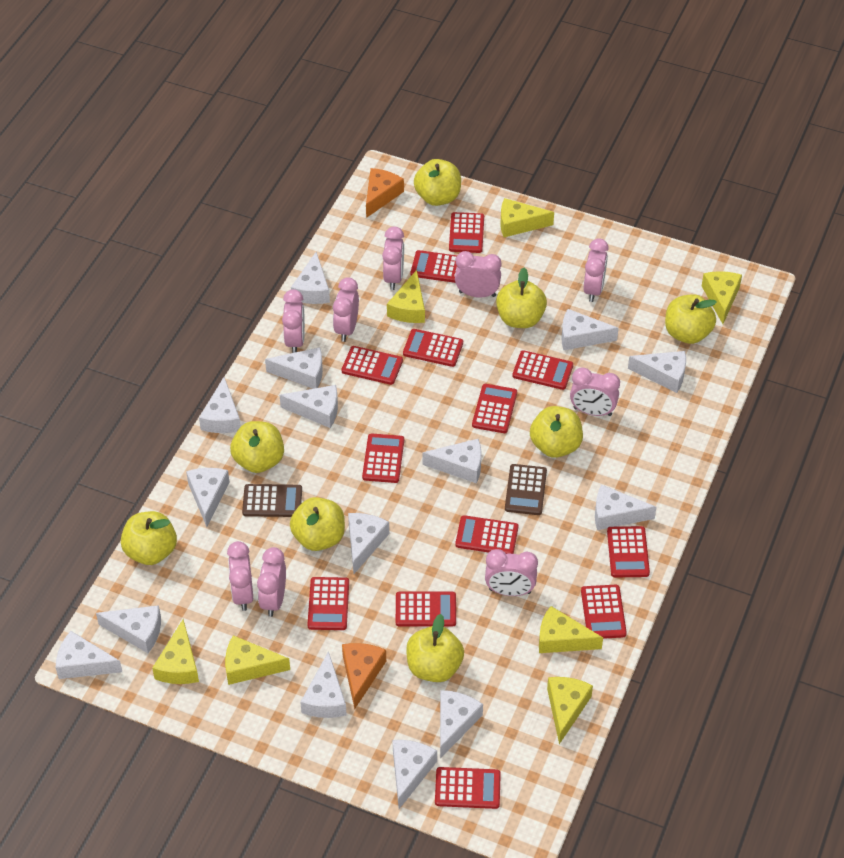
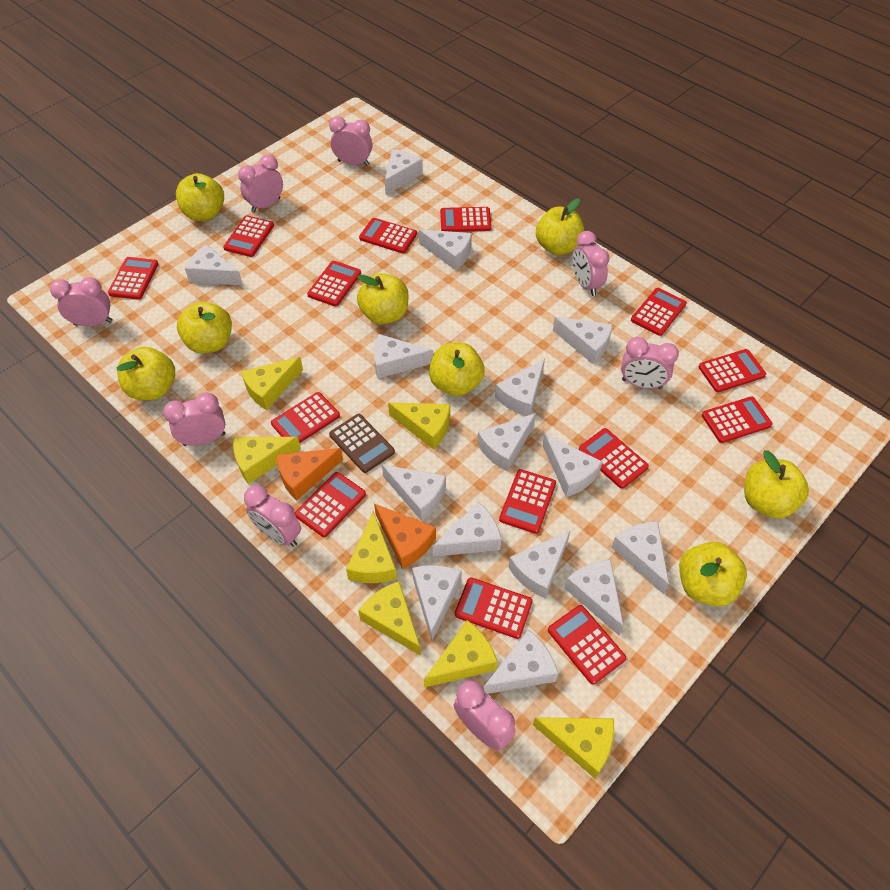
brown calculator: [242,484,302,517] [505,464,547,515] = 2 -> [329,414,395,473] = 1
pink clock: [227,541,253,611] [257,547,286,617] [282,289,305,353] [333,277,359,342] [382,227,404,290] [455,251,501,298] [485,549,538,596] [570,367,620,416] [584,239,609,302] = 9 -> [50,277,113,326] [163,392,225,446] [238,155,283,213] [244,485,301,547] [329,116,372,166] [454,681,516,751] [572,231,610,296] [621,337,679,389] = 8
red calculator: [307,577,349,630] [342,346,403,385] [362,433,404,483] [396,592,456,627] [403,329,463,367] [411,250,457,283] [435,767,501,809] [449,212,484,253] [455,515,518,554] [472,384,517,433] [512,350,573,390] [581,585,627,639] [607,526,650,577] = 13 -> [108,257,158,300] [223,215,274,257] [271,392,340,443] [295,472,366,537] [307,261,361,307] [359,218,417,253] [440,207,491,232] [455,578,533,639] [499,469,556,534] [548,605,626,685] [579,428,649,489] [631,288,687,336] [699,349,766,392] [702,397,773,443] = 14

